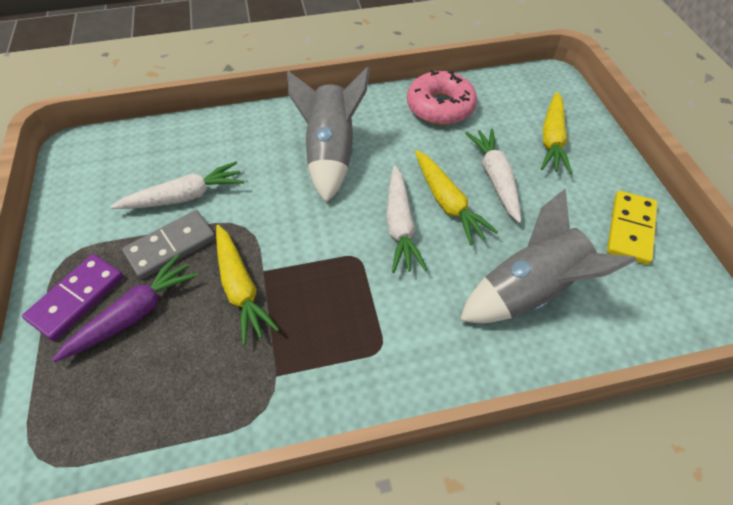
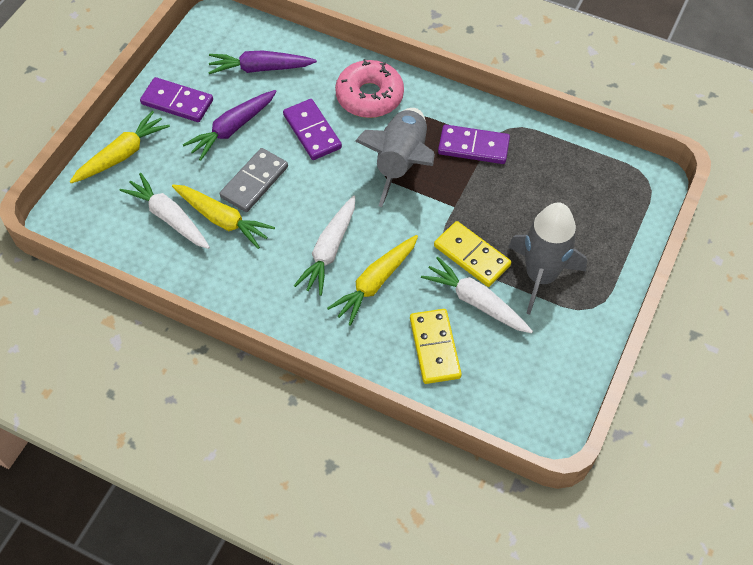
purple carrot: [52,254,198,362] = 1 -> [183,90,277,161] [208,50,317,74] = 2
purple domino: [22,254,124,341] = 1 -> [140,77,213,122] [283,99,342,160] [438,124,510,164] = 3
yellow domino: [607,191,658,265] = 1 -> [410,309,462,384] [434,221,511,287] = 2

